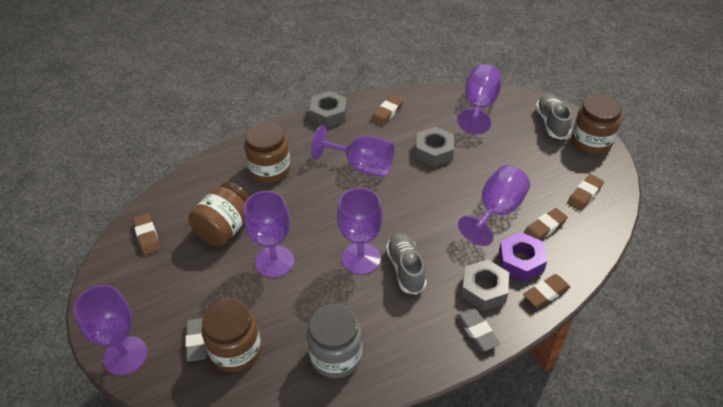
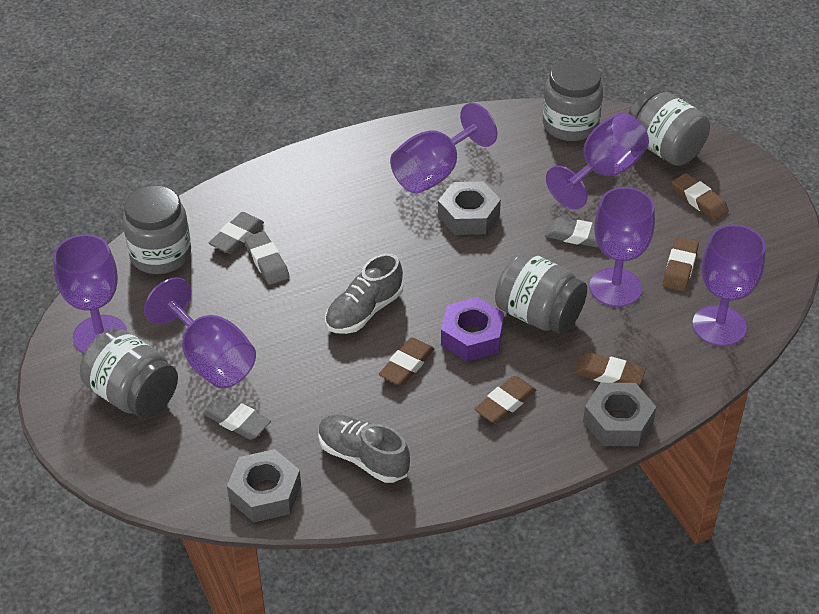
brown jar: [188,182,250,246] [202,299,261,372] [244,122,291,183] [572,94,622,154] = 4 -> none = 0
grey eraser: [186,318,208,362] [457,308,500,351] = 2 -> [203,395,271,440] [209,212,264,254] [244,231,290,285] [545,217,598,247] = 4
grey jar: [307,304,363,378] = 1 -> [80,328,178,418] [123,185,191,274] [495,251,587,334] [543,59,603,141] [628,88,710,166] = 5

